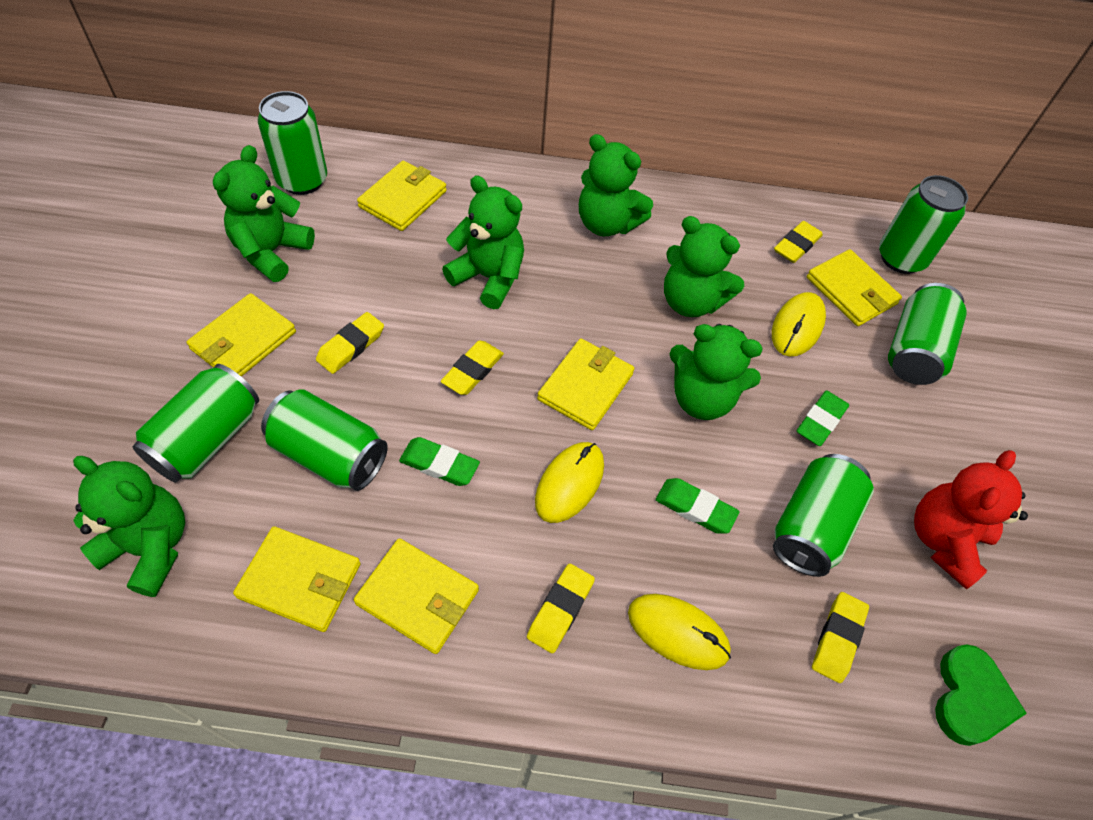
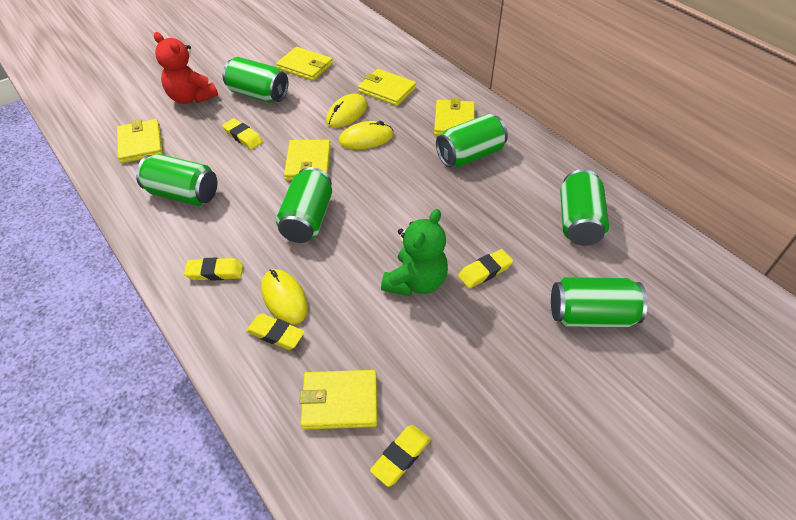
green eraser: [399,437,480,486] [656,478,739,534] [797,391,849,446] = 3 -> none = 0
green heart: [935,644,1027,746] = 1 -> none = 0
green teddy bear: [73,456,185,597] [213,145,315,282] [442,176,524,309] [579,134,653,236] [664,216,744,317] [670,324,763,420] = 6 -> [381,209,448,296] = 1

